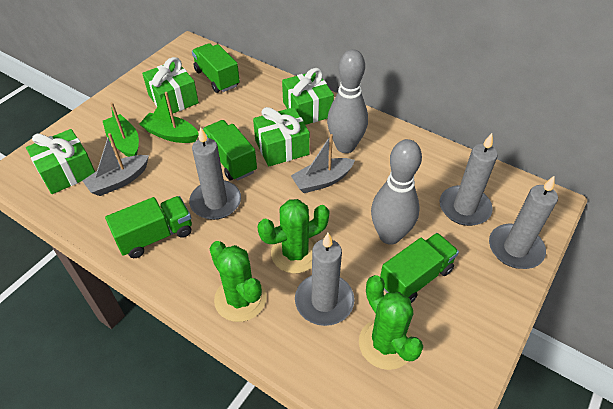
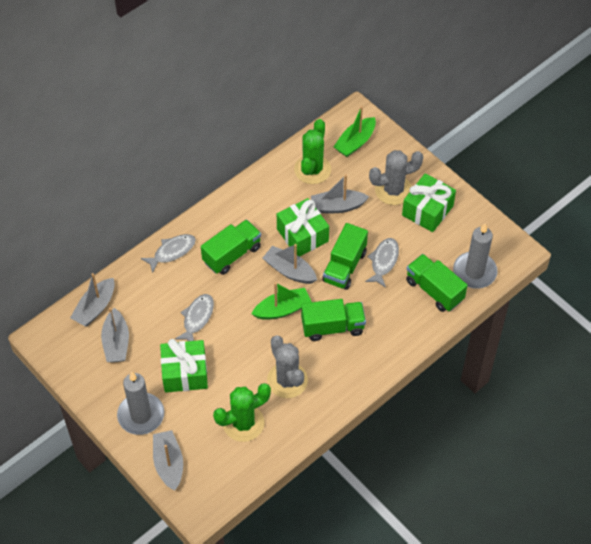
green cactus: [209,241,266,322] [258,199,330,274] [359,275,423,370] = 3 -> [213,383,271,442] [294,119,331,184] = 2
green gift: [26,129,95,194] [142,57,199,113] [253,107,310,166] [282,68,334,125] = 4 -> [160,339,208,393] [277,198,329,256] [402,173,456,232] = 3
grey boat: [82,133,149,196] [291,134,355,193] = 2 -> [70,273,115,326] [101,308,129,362] [153,430,183,491] [263,244,317,284] [311,175,369,213] = 5
grey bowling pin: [327,49,368,153] [371,139,422,245] = 2 -> none = 0
grey cactus: none = 0 -> [267,335,308,398] [369,150,423,205] = 2
grey candle: [189,127,241,220] [295,233,354,326] [440,133,498,226] [489,175,558,269] = 4 -> [117,372,164,435] [453,223,498,289] = 2
grey fish: none = 0 -> [141,234,196,273] [175,294,214,341] [365,238,399,288] = 3

